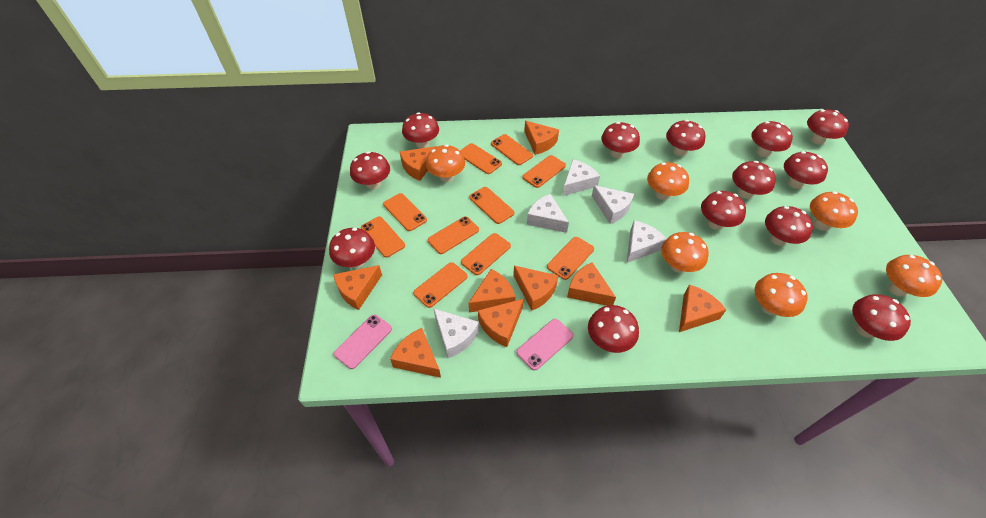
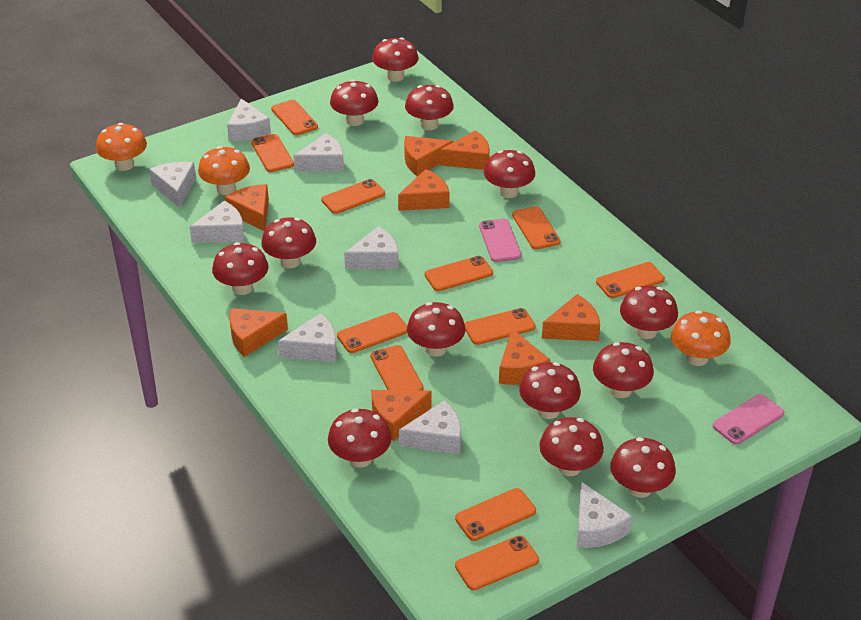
orange cheese: [333,265,382,310] [390,328,441,378] [400,146,437,181] [468,269,515,312] [478,299,523,347] [513,266,558,311] [524,121,559,155] [567,262,616,306] [679,285,726,332] = 9 -> [225,184,269,231] [229,308,288,357] [371,390,432,441] [398,169,449,211] [404,136,453,176] [440,130,490,170] [499,329,550,385] [542,294,600,341] = 8
orange mushroom: [426,145,465,182] [647,162,689,200] [661,232,709,273] [755,273,807,317] [810,191,858,231] [886,255,942,297] = 6 -> [96,123,147,171] [198,146,250,195] [671,310,731,366] = 3
orange phone: [361,217,405,258] [383,193,427,231] [413,262,467,308] [428,216,479,254] [460,143,502,174] [461,233,511,275] [469,187,514,224] [491,134,533,165] [522,155,566,188] [547,237,594,280] = 10 -> [251,134,294,172] [271,100,318,135] [321,179,385,214] [337,312,407,353] [370,345,423,390] [425,256,493,291] [455,488,536,541] [455,535,539,590] [464,308,536,345] [512,206,561,249] [596,262,665,298] = 11
white cheese: [434,309,479,358] [527,194,569,233] [562,159,600,196] [592,185,634,224] [627,220,667,263] = 5 -> [149,162,196,208] [190,201,244,243] [227,99,271,141] [278,313,337,362] [293,133,344,171] [344,226,399,269] [399,400,461,455] [577,482,632,548] = 8

